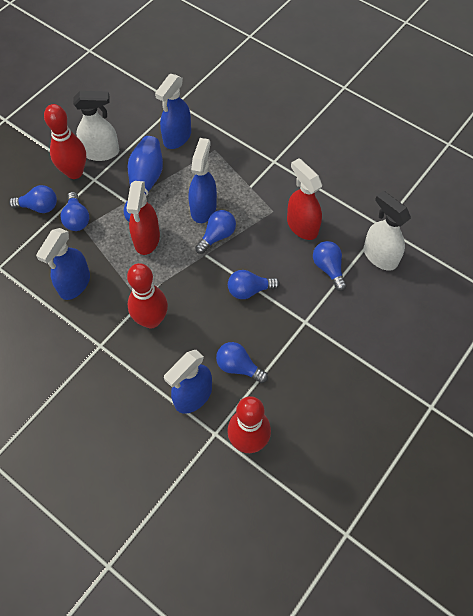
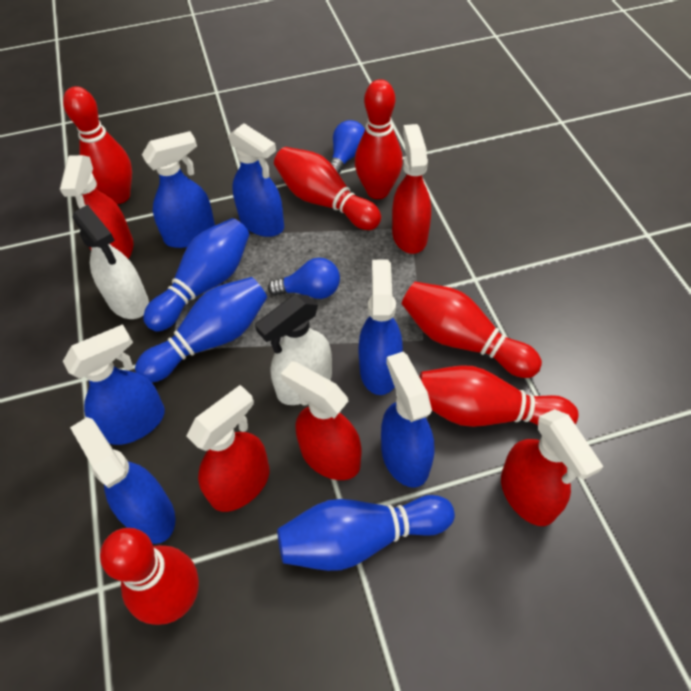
blue bowling pin: [124,136,163,222] = 1 -> [135,277,267,383] [143,218,250,331] [277,495,455,571] = 3
blue light bulb: [9,185,57,213] [60,192,89,231] [195,210,236,254] [216,342,268,383] [228,270,280,299] [313,241,347,291] = 6 -> [268,258,340,299] [330,120,365,174] = 2
blue spray bottle: [36,228,90,300] [155,74,191,149] [164,350,212,414] [189,138,217,223] = 4 -> [63,324,165,445] [70,417,175,544] [142,131,215,248] [228,123,284,237] [358,260,403,395] [381,352,434,488] = 6
red bowling pin: [44,104,86,179] [127,263,168,328] [227,396,271,453] = 3 -> [63,86,132,204] [100,528,199,625] [274,147,381,230] [355,79,403,199] [402,282,542,378] [419,365,578,427] = 6
red spray bottle: [126,181,160,255] [287,158,322,240] = 2 -> [60,155,133,259] [186,385,270,512] [281,361,362,480] [392,124,431,254] [501,409,603,526] = 5

